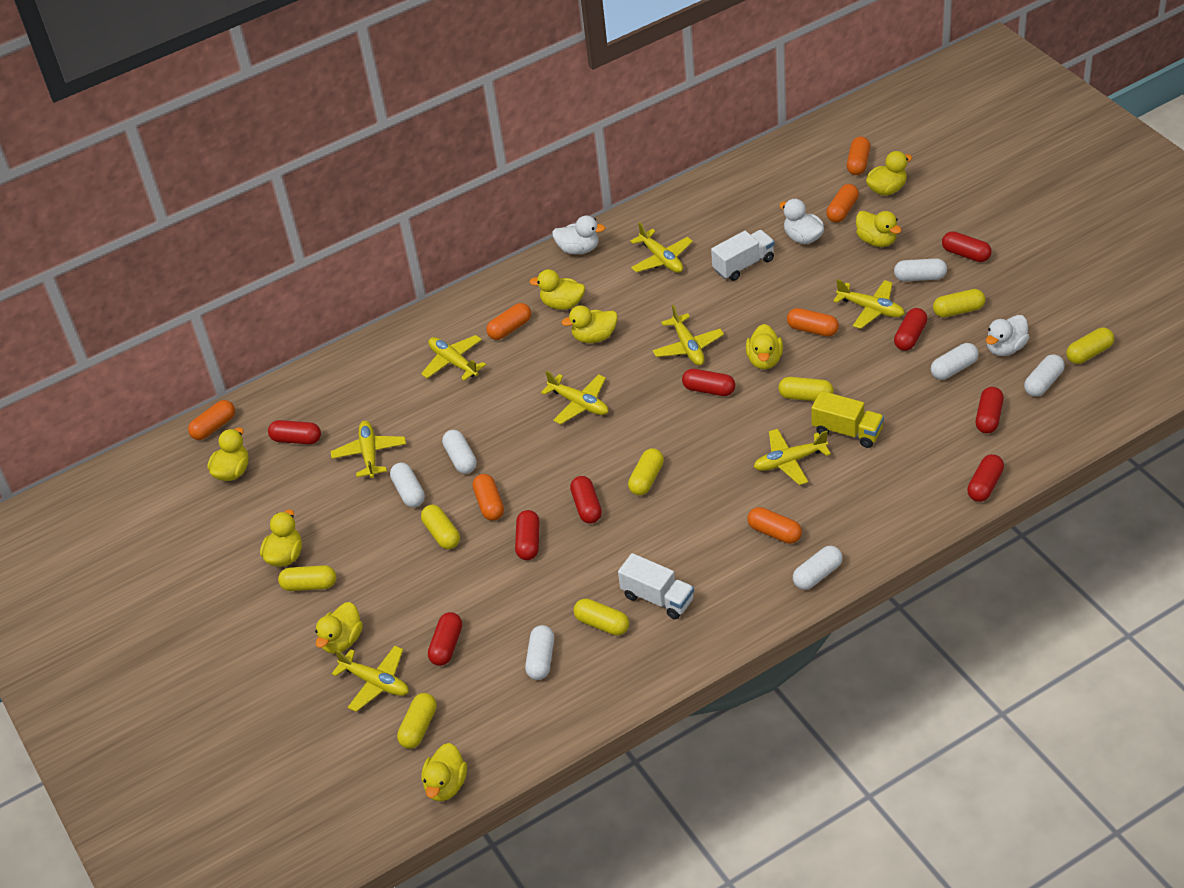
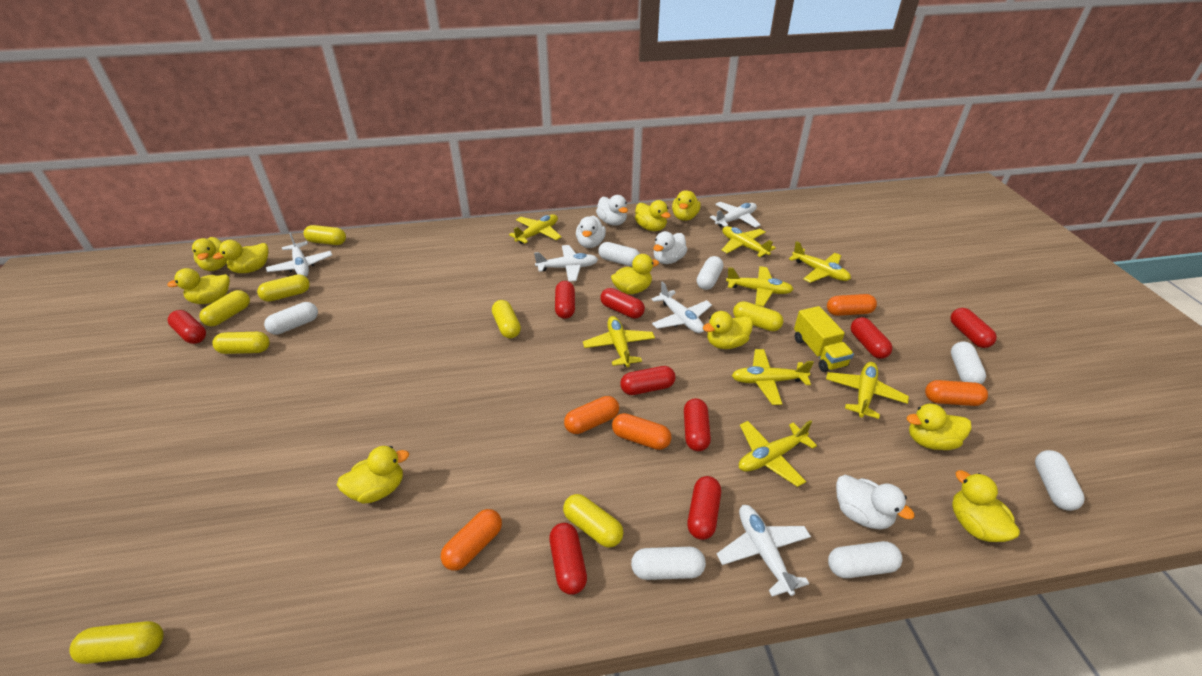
orange capsule: [188,400,235,440] [472,474,504,521] [486,303,531,340] [747,507,802,544] [787,308,839,337] [826,184,859,223] [847,136,871,175] = 7 -> [441,509,502,571] [564,396,619,434] [612,413,672,450] [827,294,877,316] [925,380,988,406] = 5
white duck: [552,215,606,254] [779,199,824,244] [986,315,1029,356] = 3 -> [576,215,606,248] [596,195,628,225] [653,231,688,264] [836,475,915,530] = 4
white plane: none = 0 -> [266,232,332,277] [534,245,598,282] [652,281,712,333] [710,202,761,228] [717,505,811,597] = 5
white truck: [618,553,694,619] [711,230,775,281] = 2 -> none = 0
yellow duck: [207,427,249,481] [260,509,302,567] [315,602,363,654] [422,743,467,801] [529,269,585,310] [562,305,618,343] [746,324,783,370] [856,211,902,247] [866,151,912,196] = 9 -> [167,268,230,304] [192,237,227,271] [213,240,268,273] [337,446,409,504] [611,254,659,294] [635,200,671,231] [672,190,701,221] [703,311,753,349] [907,404,972,450] [952,470,1020,542] = 10

